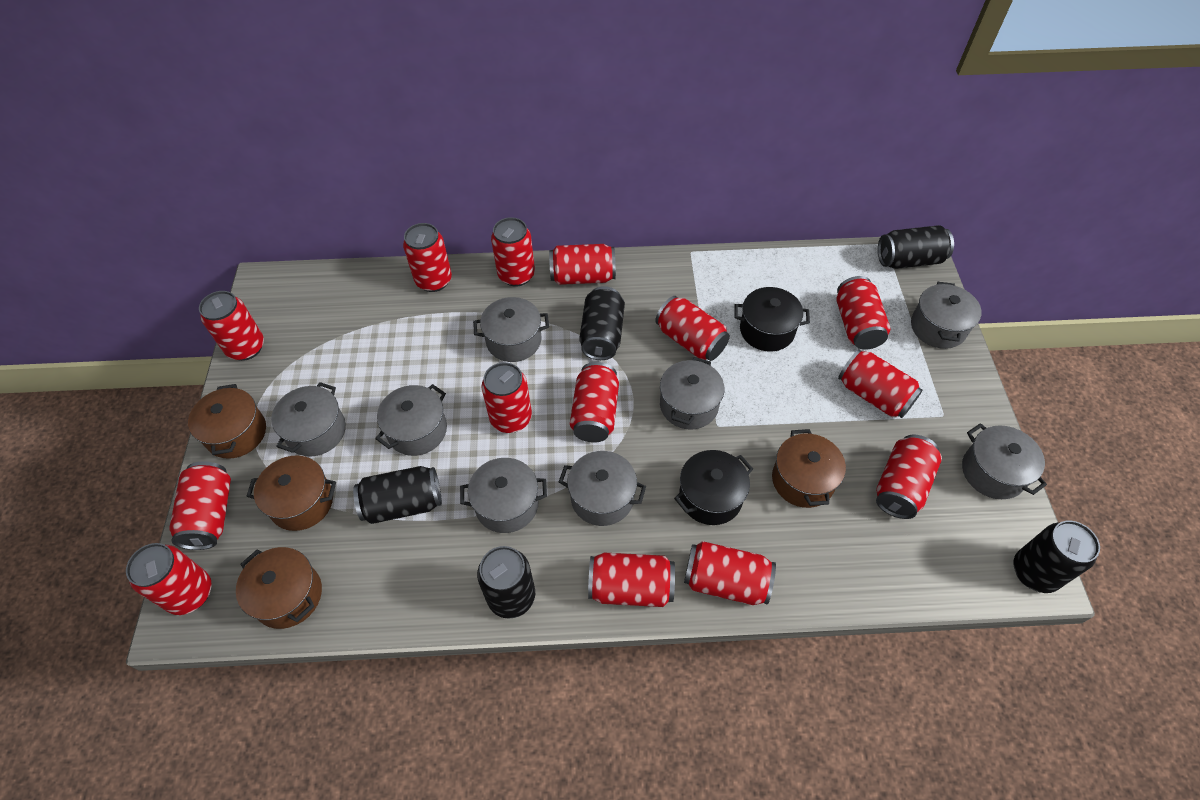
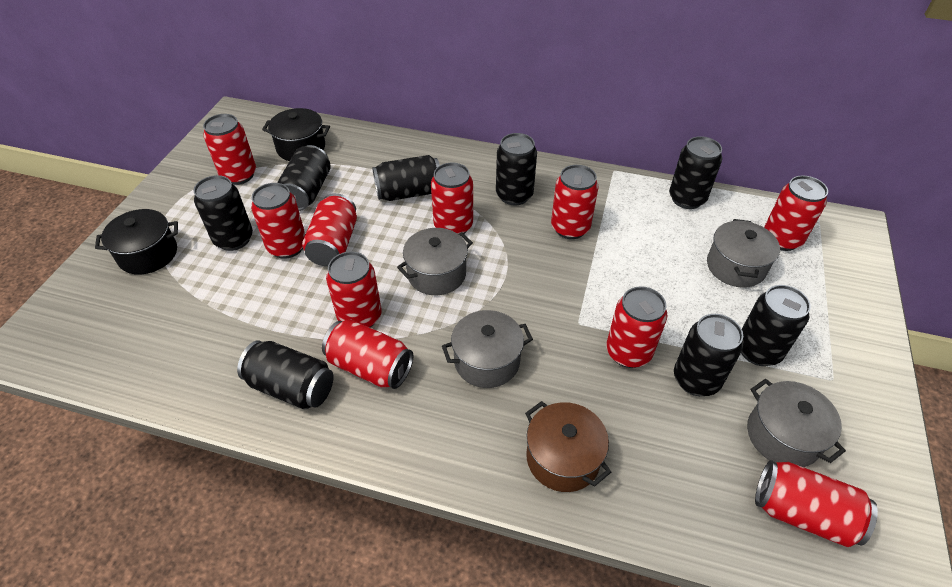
black can: [353,466,442,524] [477,546,535,619] [579,286,625,360] [878,225,954,269] [1013,520,1100,593] = 5 -> [194,175,253,251] [237,340,334,410] [277,145,331,211] [372,155,440,201] [496,133,537,206] [669,136,722,209] [674,314,743,396] [741,285,811,366] = 8
brown pot: [188,384,266,459] [236,547,322,629] [247,455,336,531] [772,429,846,508] = 4 -> [525,401,611,492] = 1
grey pot: [271,382,346,457] [375,384,447,456] [460,458,547,533] [473,297,549,362] [559,451,646,526] [660,357,725,430] [911,282,982,349] [962,423,1047,499] = 8 -> [397,228,473,295] [442,310,533,388] [707,219,780,288] [747,379,846,467] = 4
red can: [126,543,212,615] [169,462,231,550] [199,291,264,361] [403,223,452,292] [482,362,532,433] [491,217,535,287] [549,244,616,285] [570,362,619,442] [588,552,675,607] [655,296,730,361] [684,541,776,605] [836,276,891,350] [838,349,923,418] [876,435,942,519] = 14 -> [203,114,256,185] [251,183,306,259] [302,193,357,266] [322,319,413,389] [326,251,382,328] [431,162,473,234] [551,165,598,239] [606,286,668,368] [755,460,878,547] [764,175,828,251] = 10

